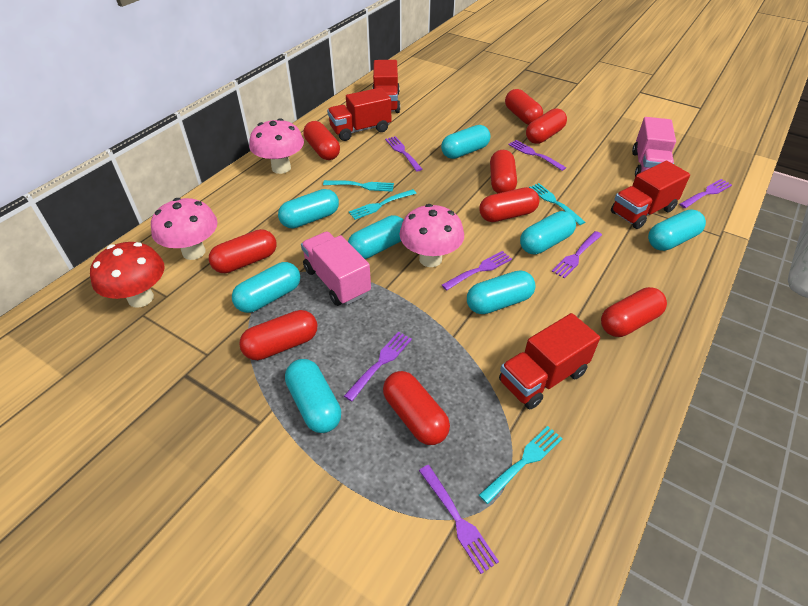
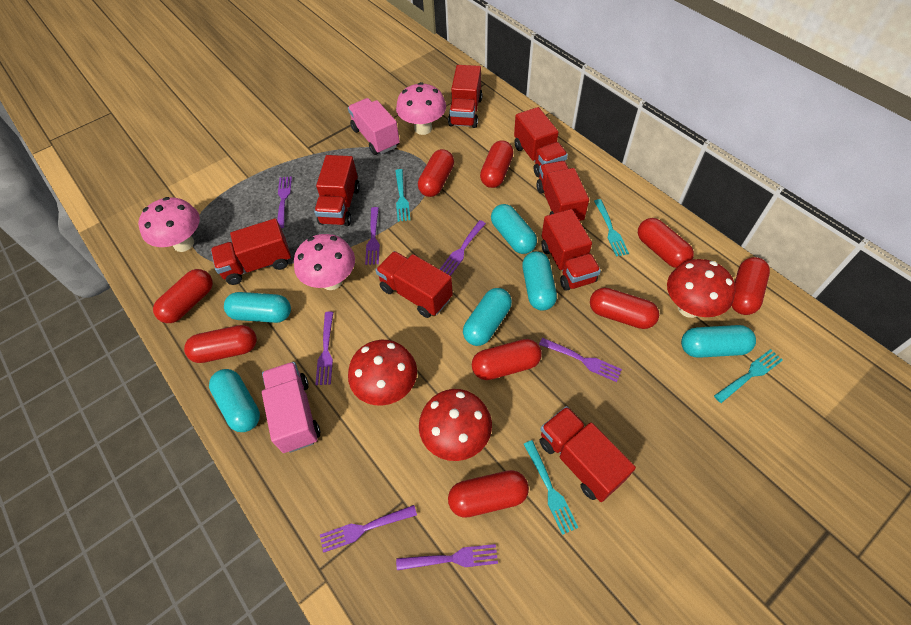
red mushroom: [90,242,165,308] = 1 -> [348,340,417,406] [419,389,492,461] [667,259,735,318] = 3
red truck: [327,87,391,141] [372,60,400,113] [499,313,600,409] [611,161,690,229] = 4 -> [211,218,291,285] [314,155,360,226] [376,251,453,318] [448,65,482,128] [514,107,568,177] [536,161,589,221] [539,406,636,502] [541,209,601,291] = 8
turquoise capsule: [232,262,300,313] [278,189,339,229] [285,359,341,433] [348,215,404,259] [441,125,490,159] [467,270,536,314] [520,211,576,255] [648,209,706,251] = 8 -> [209,369,260,432] [224,292,291,323] [463,288,512,346] [491,204,537,254] [522,251,557,311] [681,325,756,358] = 6

